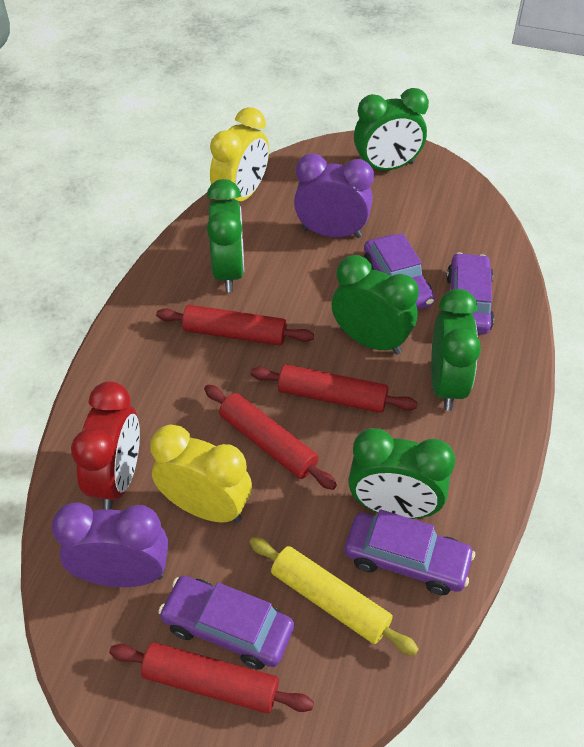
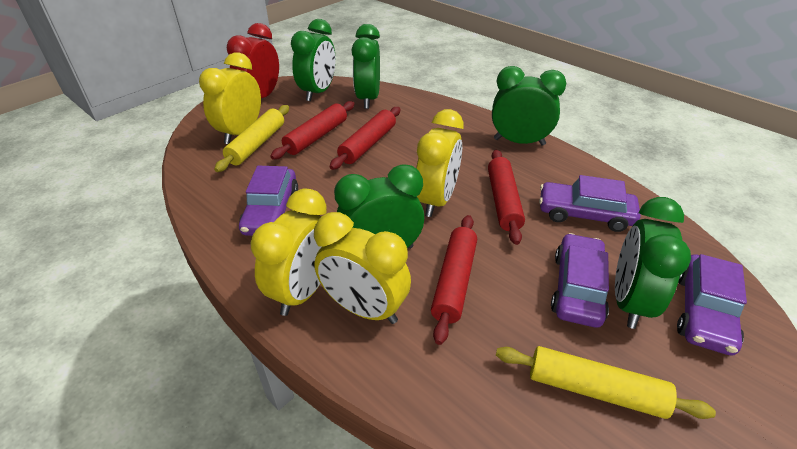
purple clock: [52,502,168,587] [294,153,374,238] = 2 -> none = 0
yellow clock: [150,424,252,523] [210,107,269,201] = 2 -> [199,52,261,144] [250,188,326,316] [314,212,411,324] [416,109,464,217] = 4
yellow rolling pin: [249,537,419,656] = 1 -> [214,105,289,172] [496,346,716,419] = 2

